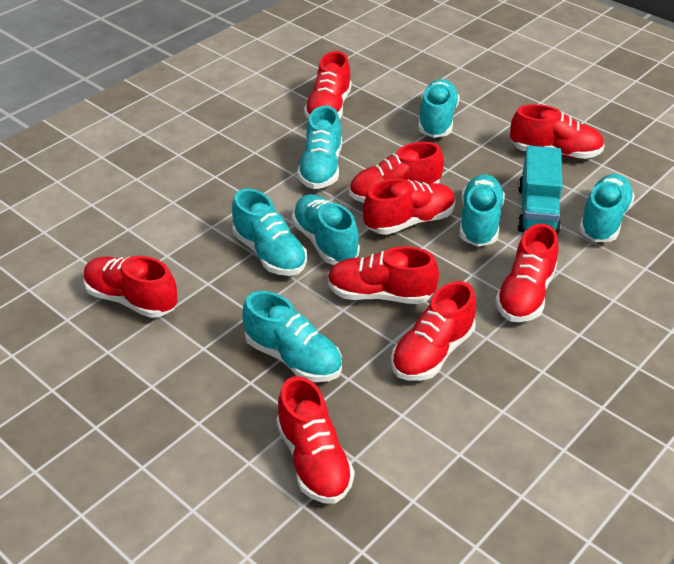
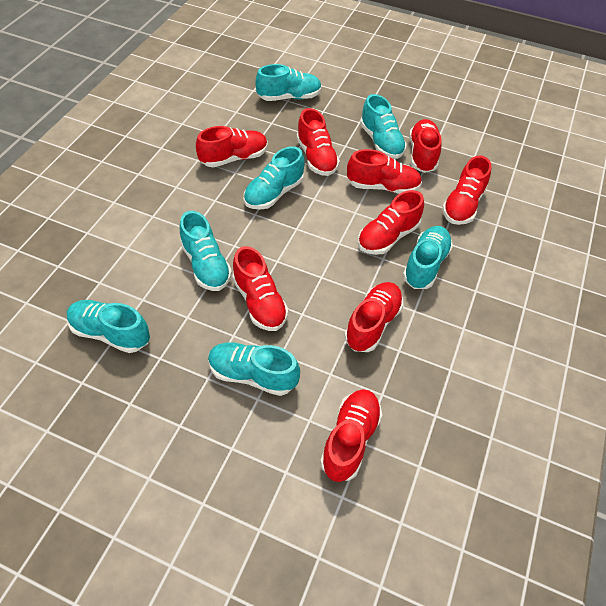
turquoise truck: [517,146,562,235] = 1 -> none = 0

